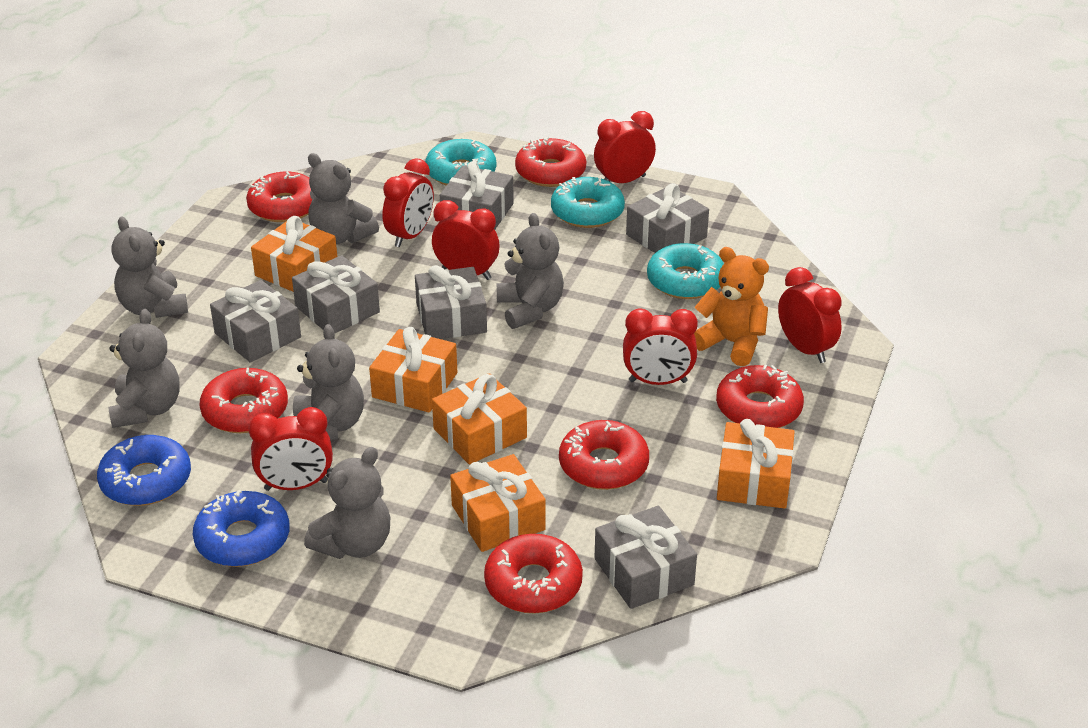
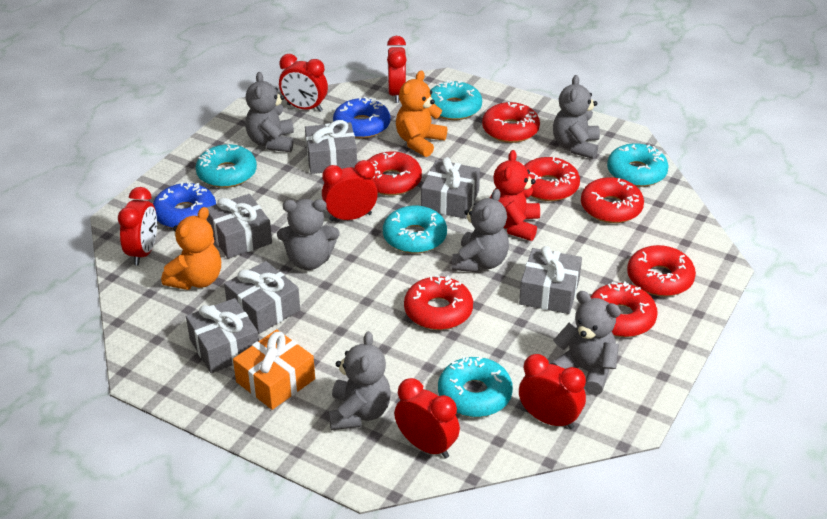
orange gift: [251,216,337,292] [369,327,457,413] [432,373,527,465] [450,454,546,552] [717,419,795,509] = 5 -> [233,329,315,410] = 1
orange teddy bear: [694,247,769,366] = 1 -> [161,207,221,290] [396,71,447,157] = 2
red donut: [199,368,288,433] [246,171,312,222] [484,534,583,614] [515,137,586,187] [559,420,649,490] [716,364,804,428] = 6 -> [367,152,422,195] [404,275,473,330] [482,102,540,143] [524,157,580,201] [581,177,644,223] [591,282,657,337] [627,245,696,296] = 7
red teddy bear: none = 0 -> [490,150,540,241] = 1
turquoise donut: [425,139,496,186] [551,177,625,228] [647,243,724,299] = 3 -> [196,144,257,188] [383,206,447,253] [431,80,482,120] [438,356,513,417] [607,143,669,187] = 5

